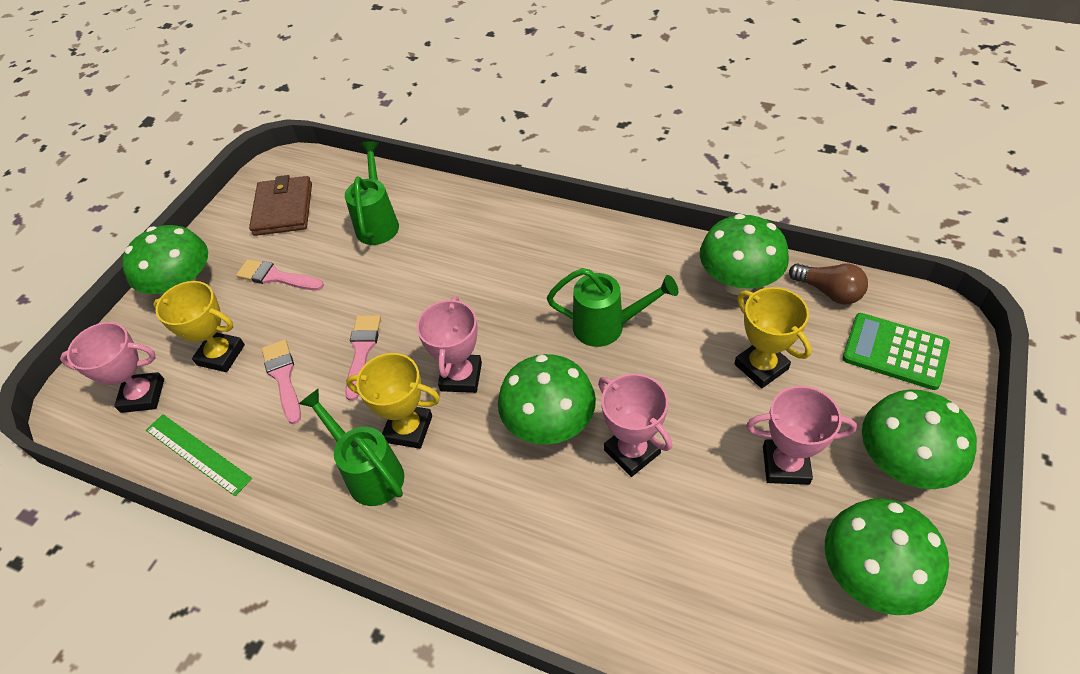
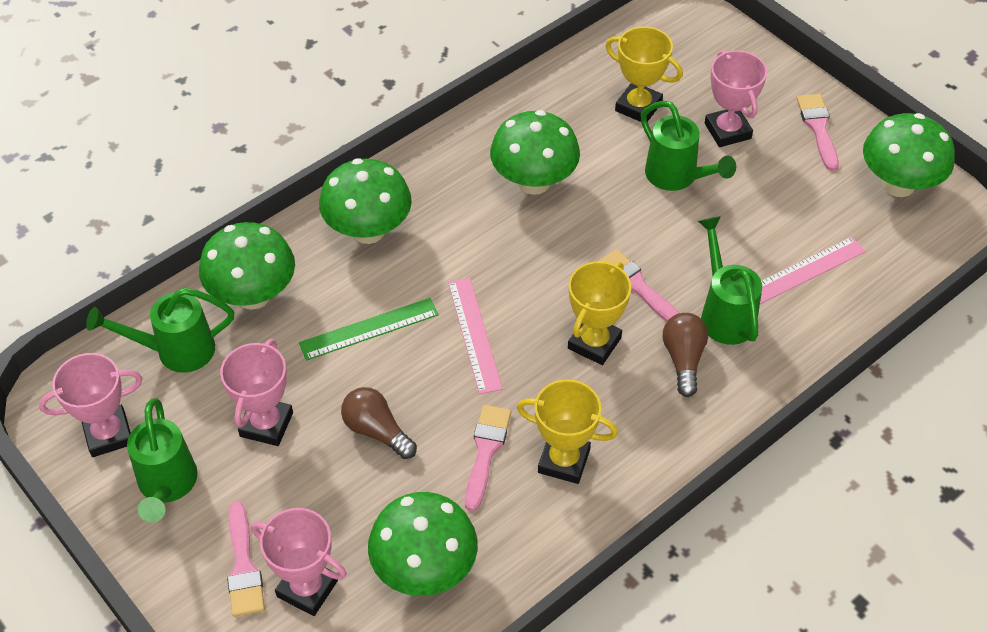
brown light bulb: [789,264,868,304] = 1 -> [341,387,417,459] [663,313,708,397] = 2
brown wallet: [249,175,312,236] = 1 -> none = 0
green calculator: [842,313,950,390] = 1 -> none = 0
green watering can: [299,388,404,506] [345,141,399,245] [547,268,678,347] = 3 -> [86,288,234,373] [127,398,198,523] [641,101,736,191] [698,216,762,345] = 4
pink brush: [236,259,324,291] [262,339,301,424] [345,315,381,401] = 3 -> [227,501,265,617] [465,405,511,511] [599,249,679,322] [797,94,839,171] = 4
pink ruler: none = 0 -> [448,278,503,394] [760,237,866,304] = 2

